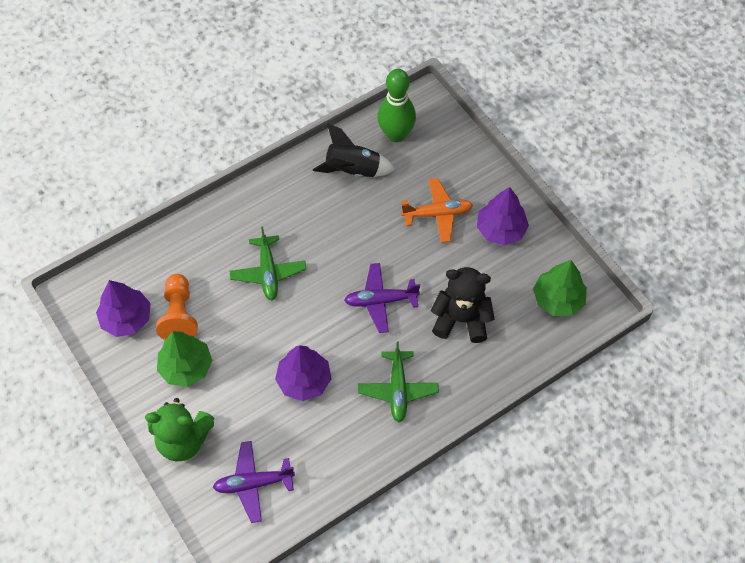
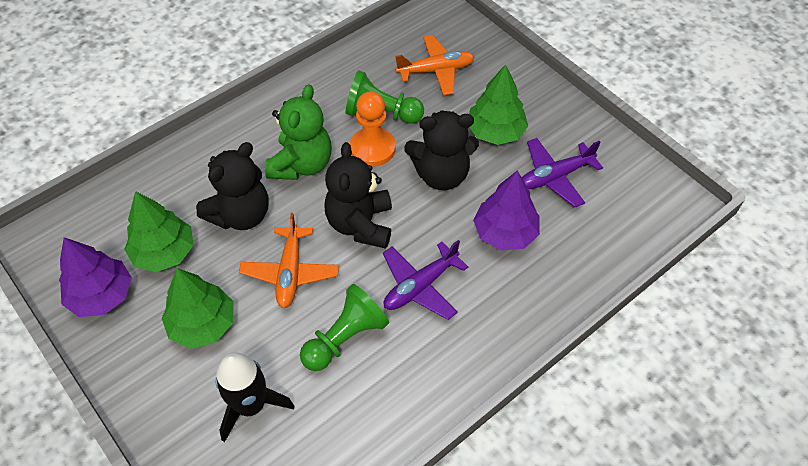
black teddy bear: [431,267,494,343] = 1 -> [196,142,269,230] [324,142,392,249] [404,110,479,190] = 3
green bowling pin: [377,69,416,142] = 1 -> none = 0
green pawn: none = 0 -> [300,284,389,371] [345,70,424,123] = 2
green plane: [230,227,306,300] [358,342,439,422] = 2 -> none = 0
green tree: [157,331,213,387] [533,260,587,316] = 2 -> [124,191,194,272] [162,268,234,349] [469,64,528,145] = 3
orange plane: [401,178,473,243] = 1 -> [239,213,339,308] [395,35,475,95] = 2
purple tree: [96,280,151,337] [275,345,331,401] [477,187,529,246] = 3 -> [59,237,132,317] [473,170,540,250] = 2

